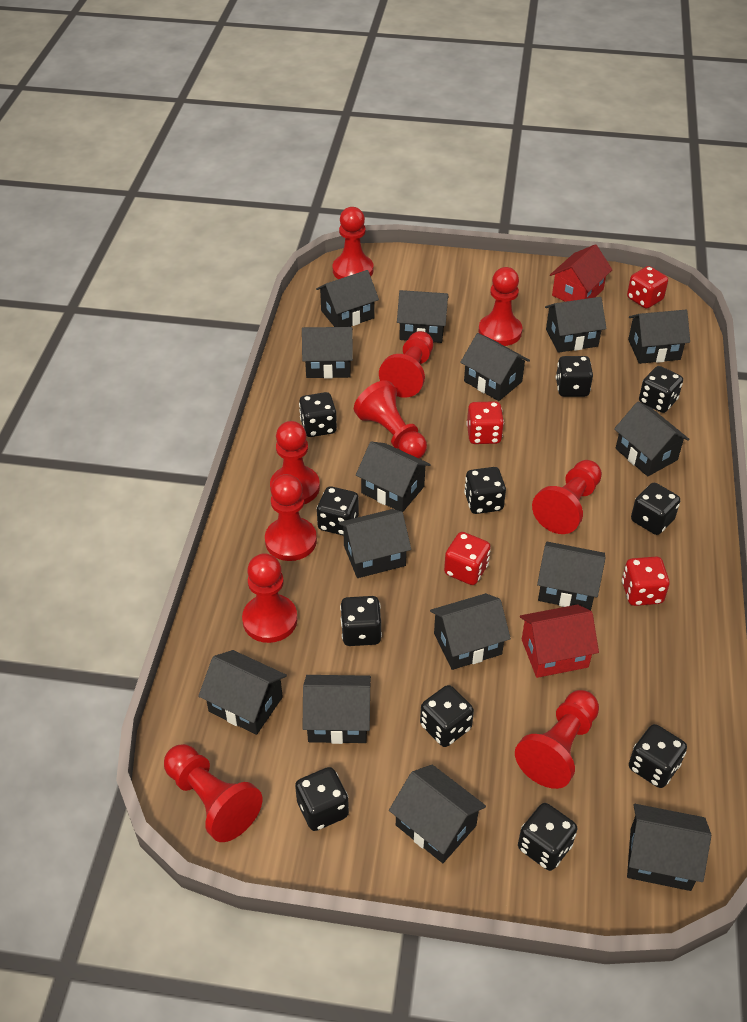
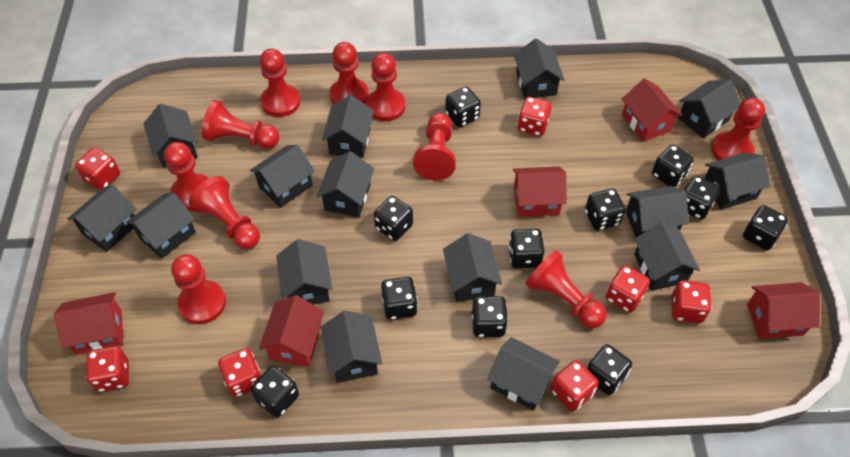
red dice: [444,532,491,585] [467,401,504,444] [622,557,670,606] [627,266,668,309] = 4 -> [75,147,120,190] [86,346,129,392] [218,348,262,397] [517,97,552,136] [551,360,599,411] [606,265,650,313] [672,280,712,323] = 7
red house: [520,604,599,678] [550,244,612,302] = 2 -> [54,292,123,355] [259,295,324,367] [513,167,567,217] [622,78,683,142] [747,282,820,339] = 5

